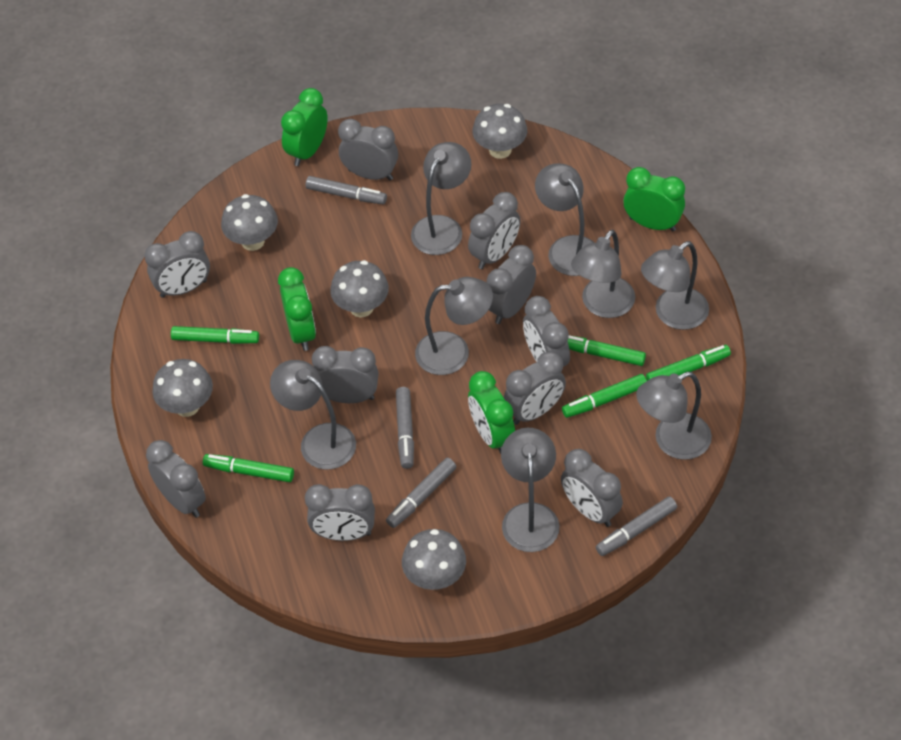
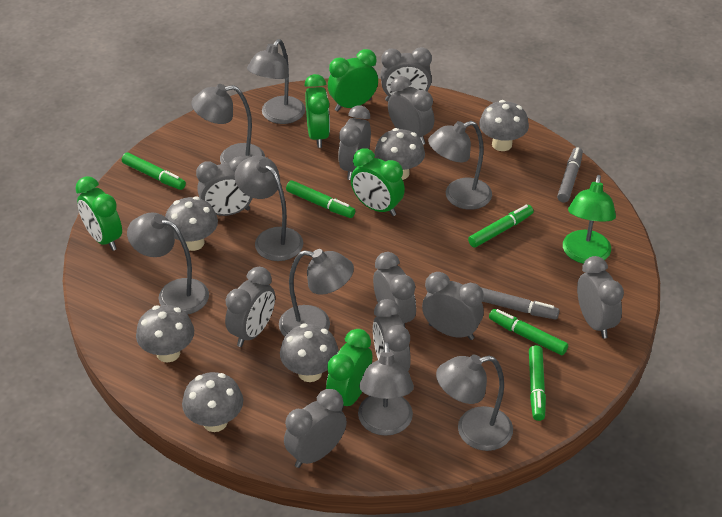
green clock: [278,267,316,351] [281,88,328,166] [468,371,515,454] [623,167,685,232] = 4 -> [75,176,122,251] [304,74,330,148] [326,329,373,411] [328,49,378,111] [351,148,405,216] = 5
green lamp: none = 0 -> [563,175,616,264] = 1
grey marker: [306,176,387,204] [386,458,457,528] [396,387,414,469] [596,496,677,556] = 4 -> [481,287,560,320] [557,147,583,203] = 2
grey mushroom: [152,359,213,417] [221,194,278,251] [330,260,389,318] [402,529,466,590] [473,104,527,159] = 5 -> [136,305,194,363] [165,197,218,251] [182,372,243,432] [280,324,339,382] [374,128,425,180] [479,100,529,151] = 6

